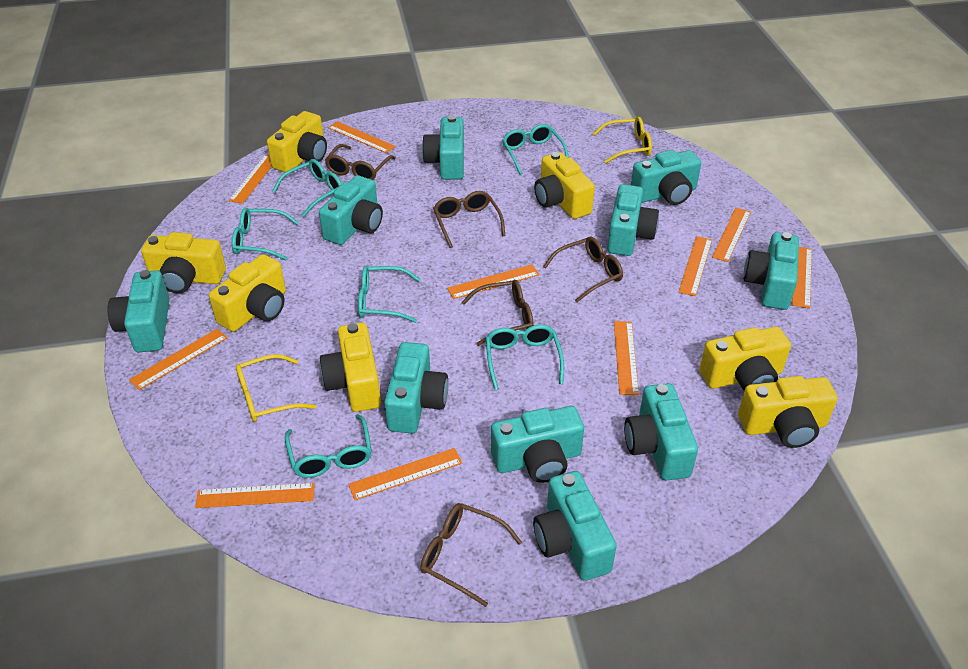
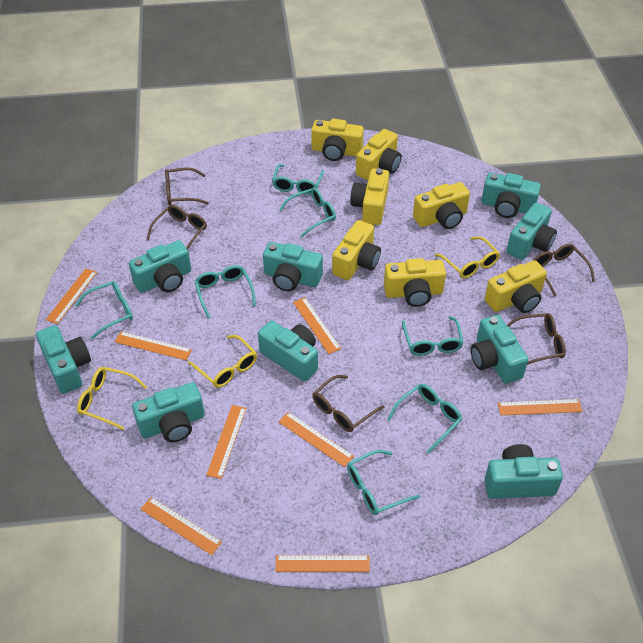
orange ruler: [129,329,227,390] [195,483,315,508] [229,155,272,204] [328,121,396,153] [348,448,462,500] [447,265,539,299] [614,321,639,395] [679,236,712,296] [712,208,751,262] [792,247,812,309] = 10 -> [46,269,97,324] [115,331,192,360] [141,497,222,555] [206,405,246,479] [275,555,370,572] [278,412,354,467] [293,297,341,354] [498,399,583,415] = 8
turquoise camera: [107,270,170,352] [319,175,383,245] [384,342,448,433] [422,115,464,180] [491,406,584,483] [533,471,617,581] [607,184,659,256] [624,383,698,480] [631,150,701,205] [744,232,799,310] = 10 -> [36,325,91,394] [129,240,191,293] [132,382,205,442] [258,321,318,382] [263,242,323,291] [471,315,528,384] [481,173,541,218] [484,444,563,499] [506,202,557,260] = 9
turquoise glasses: [232,208,299,260] [272,159,342,217] [285,414,372,478] [358,266,421,323] [486,325,564,390] [502,124,568,175] = 6 -> [75,281,133,339] [195,265,256,318] [272,164,324,195] [279,187,336,238] [347,450,420,515] [387,384,462,454] [402,316,464,356] = 7
yellow glasses: [236,354,316,422] [593,117,652,163] = 2 -> [77,367,147,430] [188,335,257,388] [435,236,500,278] = 3

